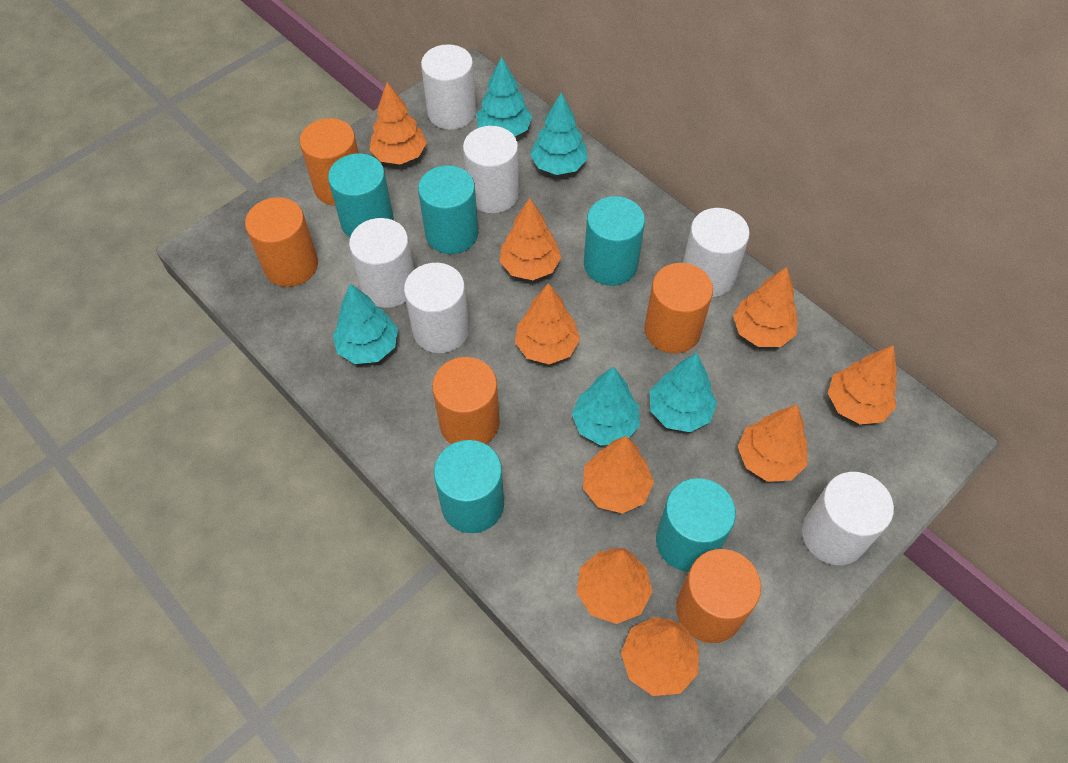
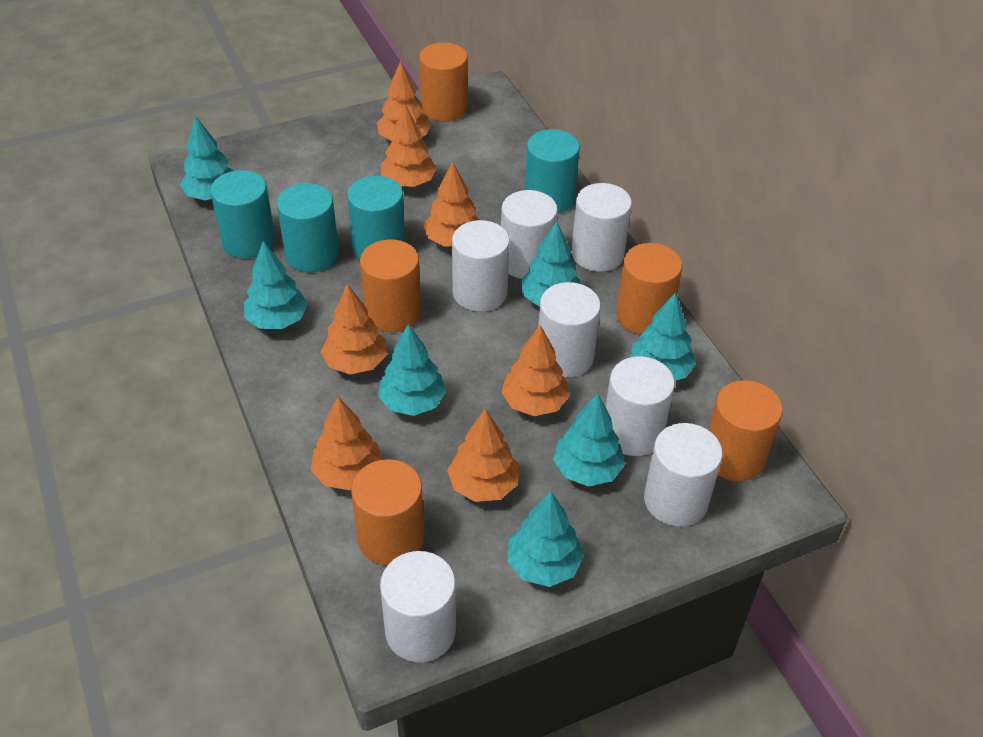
orange tree: [369,82,427,164] [500,198,561,280] [515,283,580,364] [577,548,653,624] [583,436,654,514] [621,617,699,696] [733,267,798,347] [738,404,808,482] [828,345,897,425] = 9 -> [311,397,383,490] [321,284,387,374] [377,61,431,141] [381,104,437,187] [423,161,480,247] [447,409,519,502] [501,325,569,416] = 7
turquoise cylinder: [328,153,394,237] [418,165,478,254] [434,440,504,533] [584,196,645,286] [656,478,736,572] = 5 -> [210,170,275,259] [277,183,339,272] [347,176,405,259] [525,129,580,214] = 4
turquoise tree: [333,284,398,364] [476,56,532,136] [530,92,588,175] [572,366,640,446] [650,353,717,432] = 5 -> [180,116,233,200] [244,241,308,329] [378,324,446,416] [507,492,584,587] [521,221,583,307] [553,393,625,487] [630,293,696,381] = 7
white cylinder: [349,218,414,308] [404,263,469,353] [421,44,476,130] [463,126,519,213] [683,208,750,297] [802,472,894,565] = 6 -> [380,551,456,662] [452,220,510,312] [501,190,558,279] [538,282,601,378] [571,183,632,272] [606,356,675,456] [644,423,723,527] = 7

